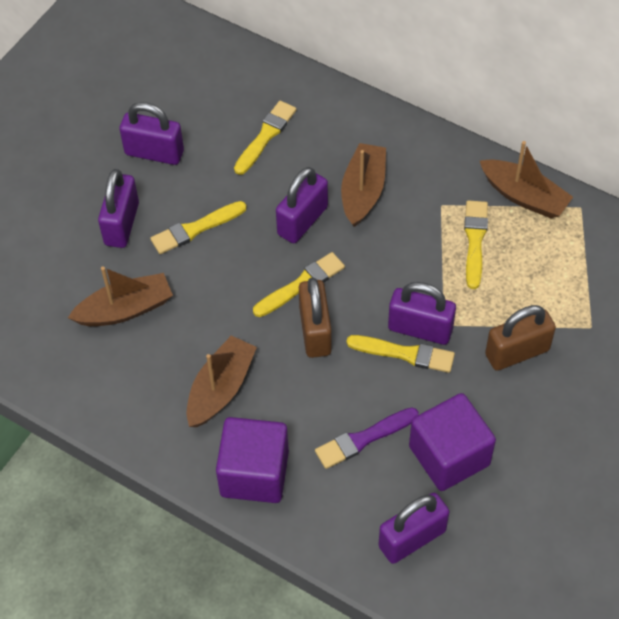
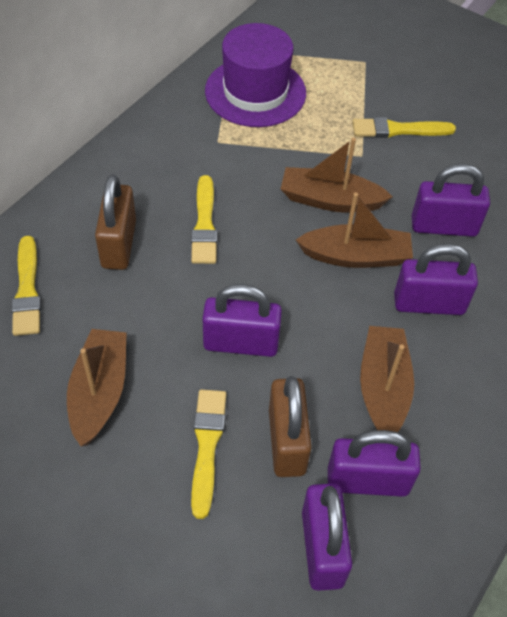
purple brush: [315,408,419,469] = 1 -> none = 0
purple cube: [216,417,289,503] [409,393,496,491] = 2 -> none = 0
purple hat: none = 0 -> [205,23,306,127] = 1
yellow brush: [150,201,247,254] [234,101,297,175] [253,252,345,317] [346,335,455,373] [464,200,488,289] = 5 -> [12,236,41,336] [191,175,217,264] [191,389,226,519] [352,117,456,138] = 4

